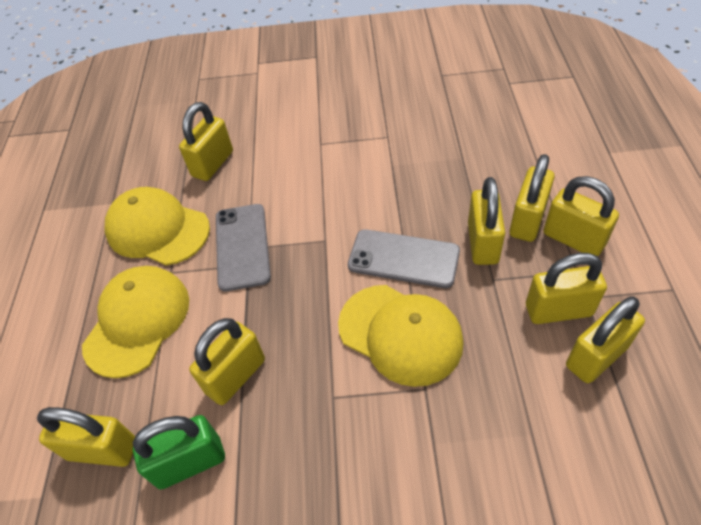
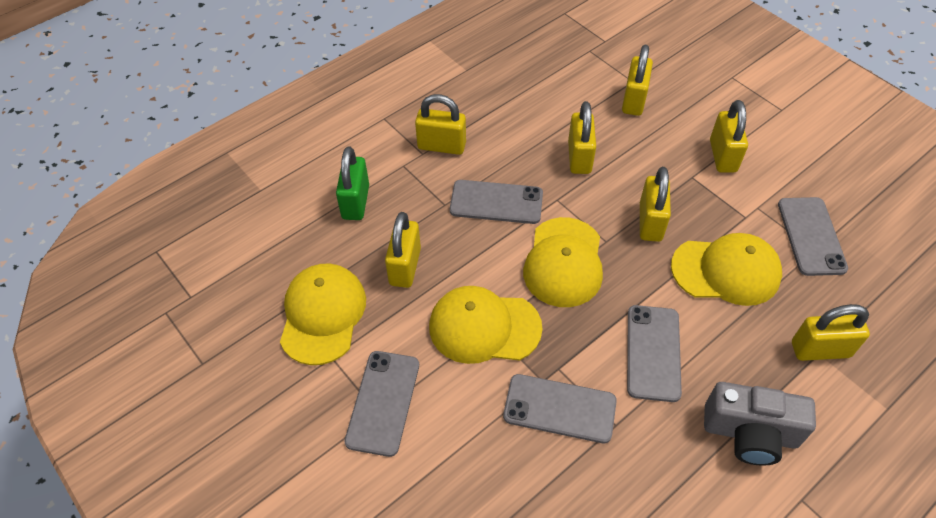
grey camera: none = 0 -> [704,382,816,466] = 1
grey phone: [216,204,271,291] [348,229,460,288] = 2 -> [344,351,419,457] [450,180,543,224] [503,374,617,443] [627,305,682,402] [778,197,848,276] = 5
yellow cap: [82,266,189,378] [104,187,210,265] [338,285,464,387] = 3 -> [280,264,366,365] [429,286,542,364] [523,217,603,307] [671,233,782,306] = 4
yellow padlock: [37,407,135,467] [179,102,233,181] [189,318,265,405] [468,177,505,265] [510,154,555,242] [526,253,607,324] [543,176,619,256] [566,296,645,383] = 8 -> [385,212,421,288] [415,94,466,155] [568,101,596,174] [622,45,653,116] [640,167,671,242] [710,100,748,173] [792,304,870,361] = 7

